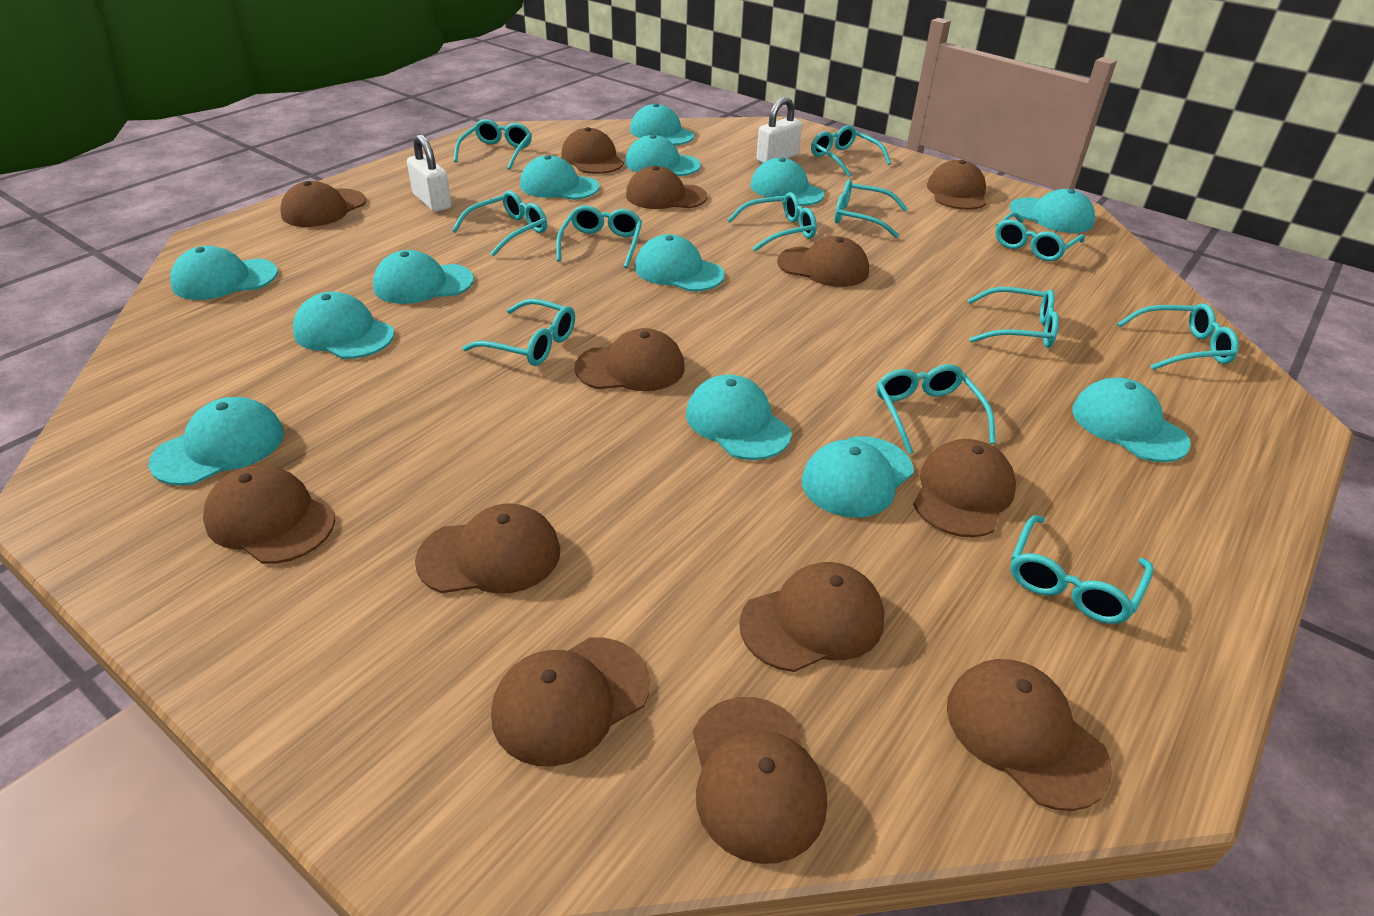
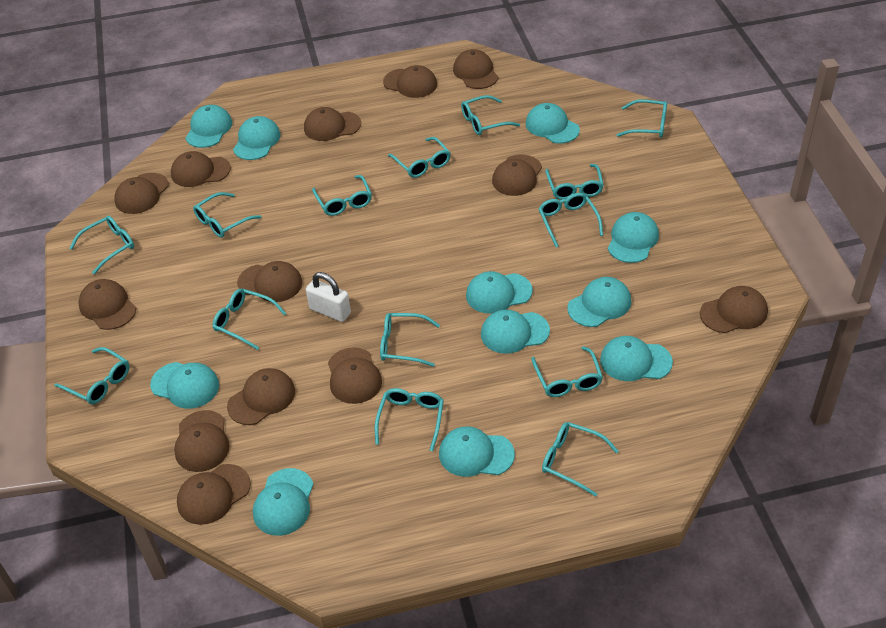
turquoise cap: [149,397,284,486] [170,246,278,300] [293,292,394,359] [373,250,474,304] [520,155,599,200] [625,134,701,176] [630,103,694,145] [635,234,725,291] [686,375,791,460] [750,158,824,206] [802,436,914,518] [1009,189,1095,233] [1072,378,1191,462] = 13 -> [150,362,219,409] [186,105,232,148] [233,116,280,160] [253,468,313,536] [439,427,515,477] [466,271,533,314] [481,309,550,354] [525,103,580,144] [568,277,631,327] [600,336,673,381] [608,212,659,263] = 11
turquoise glasses: [452,191,547,256] [454,119,532,170] [462,299,575,366] [556,205,642,268] [727,192,817,251] [811,125,891,177] [835,180,908,238] [877,364,996,454] [968,287,1059,348] [995,212,1085,261] [1010,515,1153,624] [1117,303,1239,370] = 12 -> [54,347,129,404] [69,216,134,274] [193,192,262,238] [213,289,286,350] [312,175,372,216] [375,388,444,451] [380,313,440,367] [388,137,450,178] [461,95,520,135] [531,346,603,397] [538,193,603,247] [542,422,619,497] [545,164,604,200] [617,99,667,138] = 14
white padlock: [407,134,452,212] [756,97,802,163] = 2 -> [306,272,351,322] = 1

